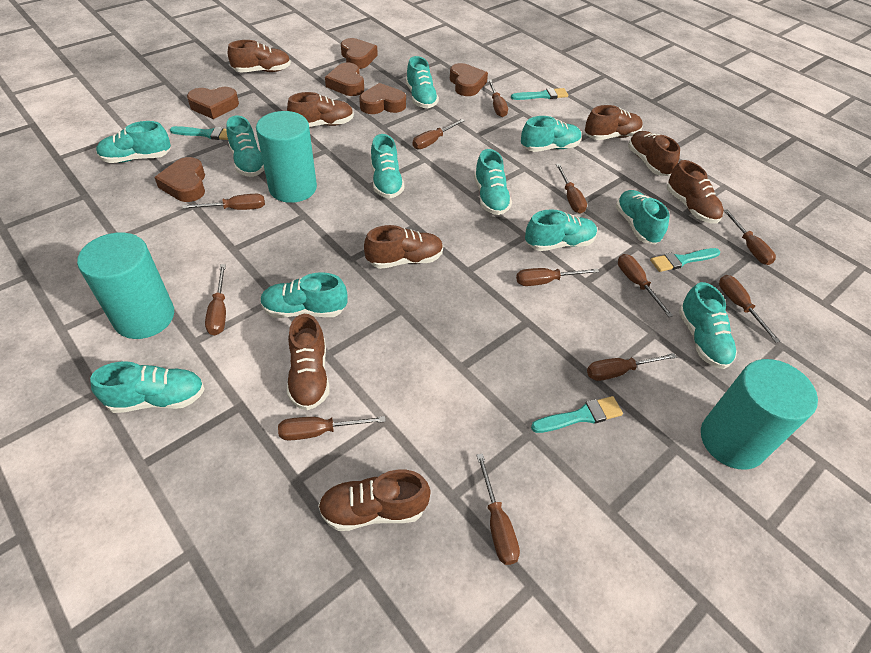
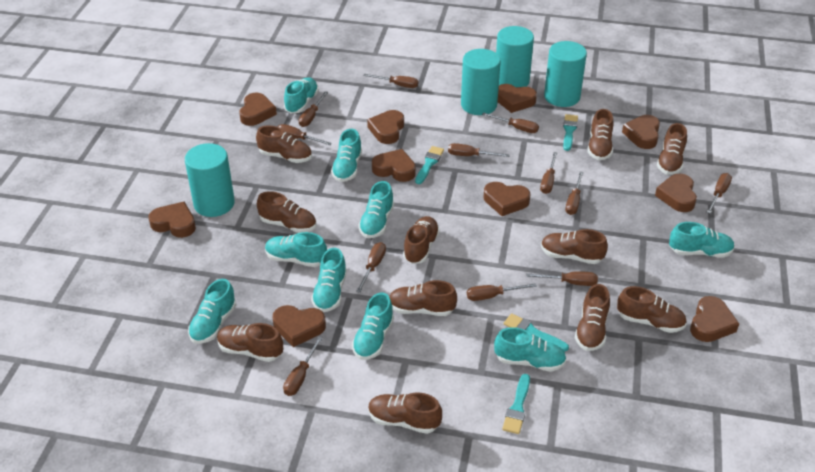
brown heart: [154,157,205,202] [187,87,239,119] [325,63,364,96] [341,38,378,69] [359,83,406,114] [450,63,488,96] = 6 -> [149,202,196,238] [239,93,277,126] [273,305,326,347] [367,110,404,144] [372,149,416,182] [484,182,530,216] [498,84,537,113] [622,115,660,149] [655,174,697,212] [690,296,739,342] = 10
brown shoe: [228,40,291,73] [287,92,354,127] [287,314,330,410] [318,470,431,531] [364,225,443,269] [585,105,643,140] [628,131,680,176] [667,160,724,223] = 8 -> [217,323,283,362] [256,126,312,163] [257,191,316,233] [368,392,442,434] [389,280,457,316] [403,216,440,264] [541,229,608,264] [575,284,610,351] [587,109,614,160] [617,286,687,333] [657,123,687,175] = 11
turquoise cylinder: [77,232,174,339] [256,111,317,203] [701,359,818,470] = 3 -> [185,143,235,217] [461,49,501,115] [496,26,534,87] [544,41,587,107] = 4
turquoise shoe: [90,361,205,413] [96,121,171,163] [226,115,264,177] [260,272,348,318] [371,134,404,199] [406,56,439,108] [474,149,512,215] [521,116,582,152] [525,209,597,251] [616,190,670,244] [679,282,737,369] = 11 -> [188,279,236,344] [265,232,327,267] [284,77,319,113] [311,248,347,312] [331,129,362,182] [352,292,394,360] [358,181,394,238] [494,327,566,372] [669,222,735,258] = 9

